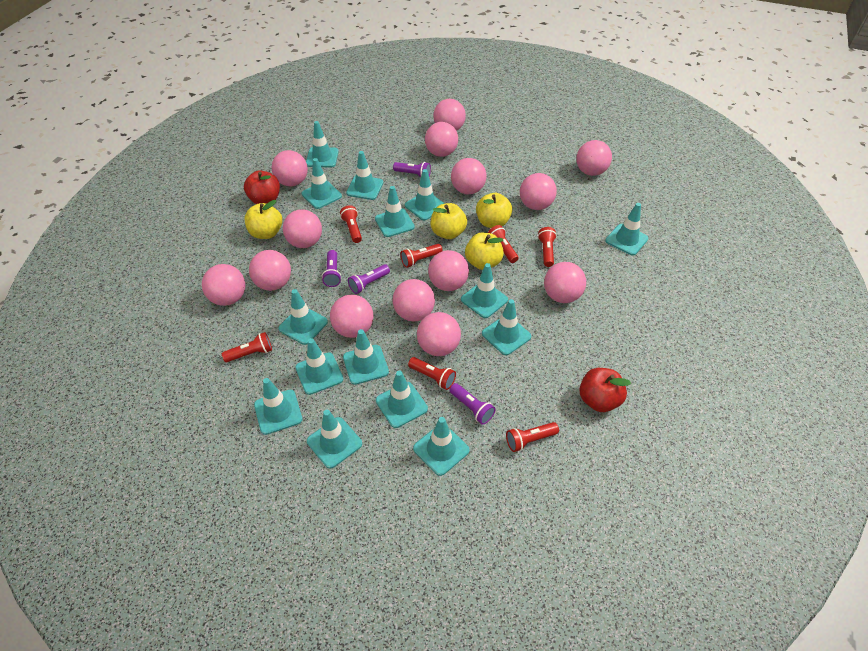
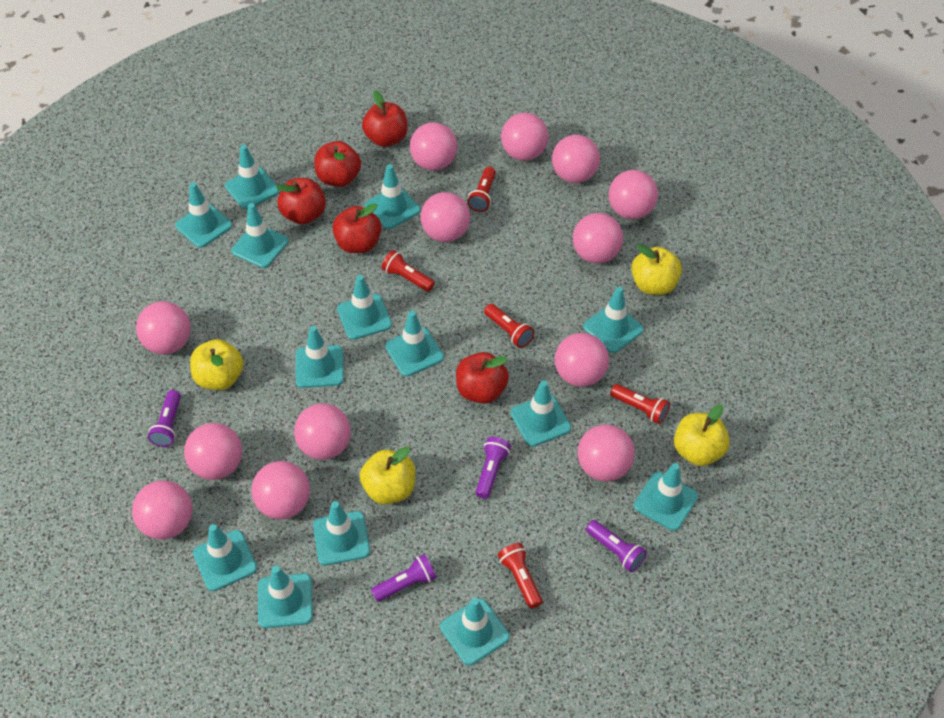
pink ball: [202,264,245,306] [249,250,291,291] [272,150,308,186] [283,209,322,248] [330,295,373,338] [393,279,435,321] [417,312,461,356] [425,122,458,157] [428,250,469,291] [433,99,466,131] [451,158,486,194] [520,173,557,210] [544,262,586,303] [576,140,612,176] = 14 -> [132,480,193,540] [136,301,191,354] [184,423,242,480] [251,461,310,519] [294,403,351,460] [410,122,457,171] [420,192,470,242] [501,113,548,161] [552,135,600,183] [555,333,609,387] [573,213,623,264] [578,424,635,482] [608,170,658,219] = 13
red apple: [244,170,280,204] [579,368,631,412] = 2 -> [276,178,326,224] [314,141,361,187] [332,203,381,253] [362,90,408,147] [456,352,509,404] = 5
red flashlight: [222,332,272,362] [340,205,362,243] [400,244,443,268] [408,357,456,390] [488,225,519,263] [506,422,559,452] [538,227,557,267] = 7 -> [381,250,435,292] [467,167,496,212] [484,304,534,348] [498,543,543,609] [610,384,670,424] = 5
turquoise traffic cone: [254,378,302,435] [279,289,328,345] [295,338,343,395] [302,158,342,209] [306,121,339,168] [307,410,362,468] [343,329,389,385] [346,151,383,200] [375,186,415,237] [376,370,428,428] [405,169,445,220] [413,417,470,476] [461,263,508,318] [482,299,531,355] [605,203,648,255] = 15 -> [175,182,232,248] [193,524,257,591] [225,145,279,209] [231,203,288,268] [258,566,313,628] [296,326,344,388] [313,501,370,565] [337,275,392,340] [365,164,420,229] [385,311,444,377] [440,598,510,665] [511,381,571,447] [583,286,644,353] [634,463,698,531] = 14

